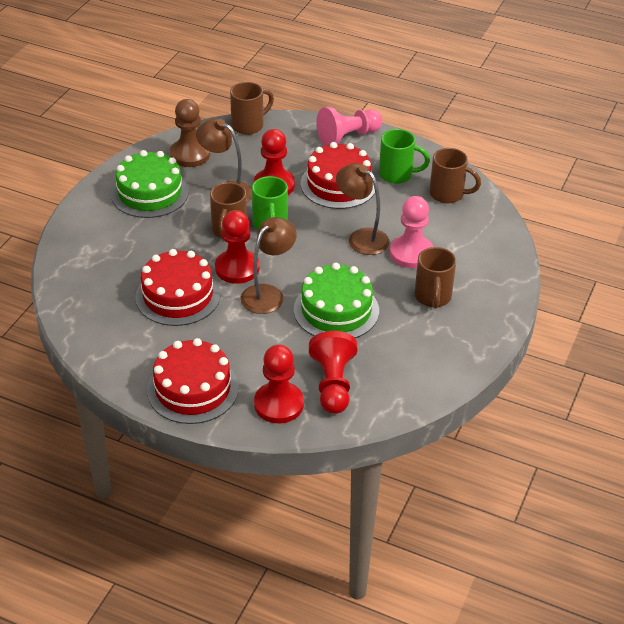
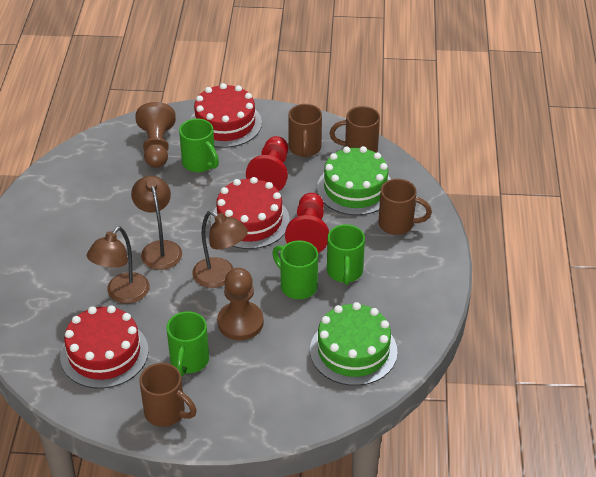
brown pawn: [170,99,210,167] = 1 -> [136,102,176,168] [217,268,264,340] = 2
green mug: [252,176,288,230] [379,129,430,184] = 2 -> [166,311,209,377] [179,118,219,172] [272,240,318,299] [327,224,365,285] = 4
pink pawn: [316,107,382,146] [390,196,433,268] = 2 -> none = 0
red pawn: [215,210,260,284] [254,129,295,195] [254,344,304,423] [309,331,357,414] = 4 -> [246,136,288,191] [285,193,329,253] = 2

